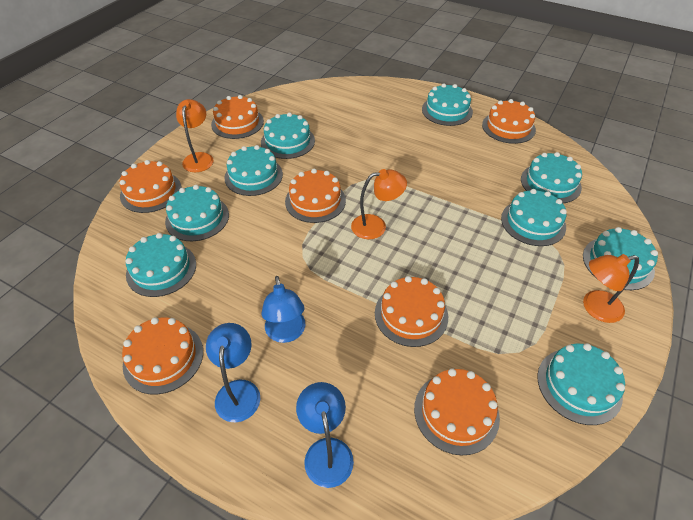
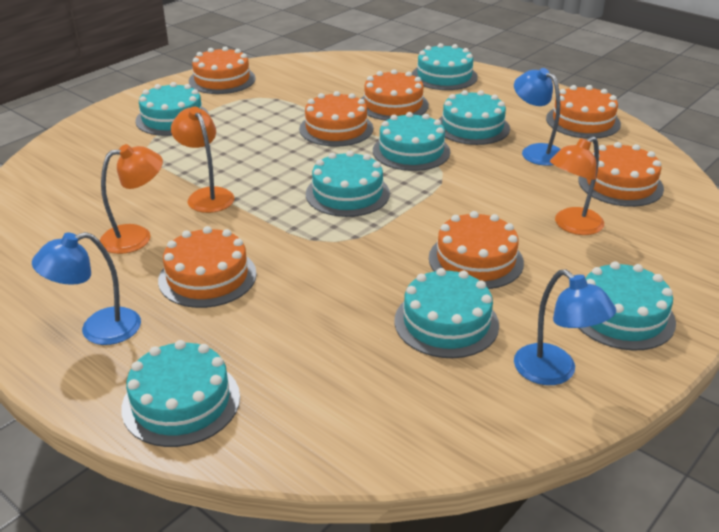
turquoise cake: [125,233,196,297] [165,185,229,241] [224,145,283,196] [261,112,315,159] [422,84,473,126] [501,189,567,246] [521,152,582,203] [537,343,625,425] [583,227,658,290] = 9 -> [121,340,240,447] [135,82,209,136] [306,151,390,217] [373,112,450,171] [394,268,499,358] [412,43,478,90] [438,90,510,145] [578,261,676,351] = 8

